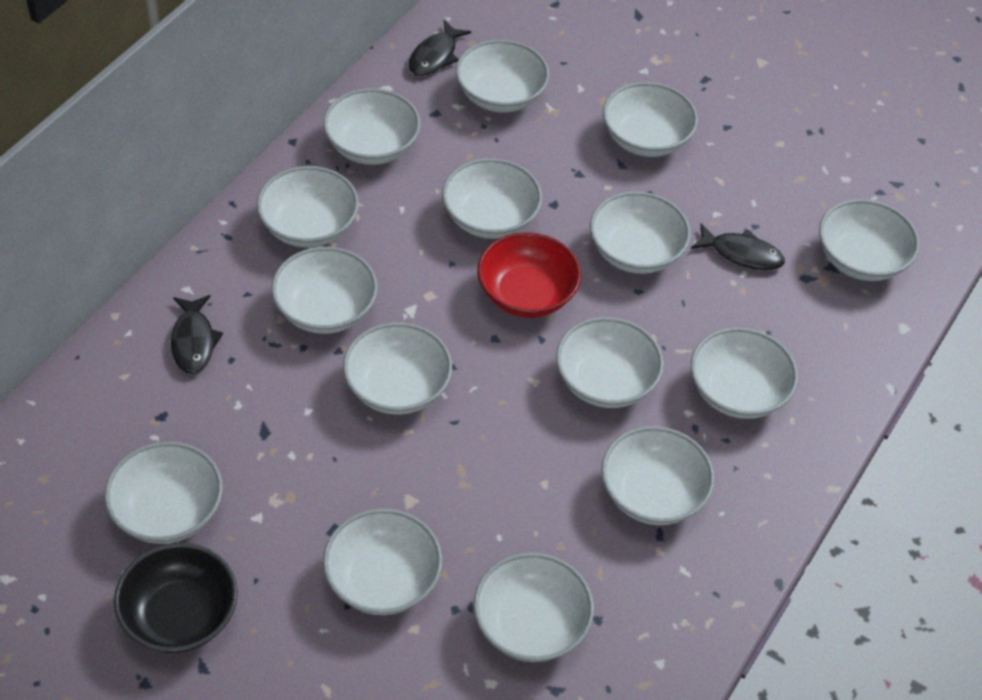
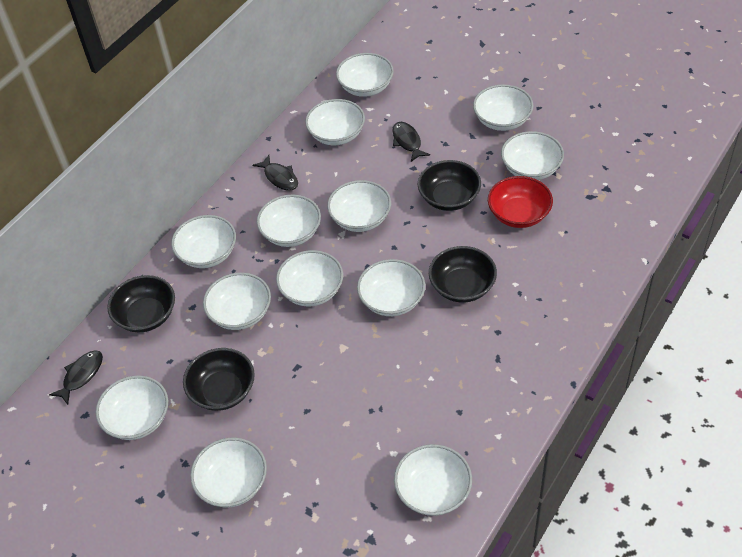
black bowl: [114,543,238,653] = 1 -> [107,275,175,332] [183,348,255,411] [418,160,481,211] [429,246,497,303] = 4
white bowl: [104,441,223,544] [257,166,359,248] [271,247,378,334] [323,88,421,165] [323,508,443,615] [343,322,452,415] [442,158,542,239] [456,40,550,112] [473,552,594,662] [556,317,664,408] [590,191,691,274] [601,426,715,525] [603,82,698,157] [691,327,798,419] [819,199,920,281] = 15 -> [96,375,168,440] [171,215,236,268] [190,437,267,507] [203,273,271,330] [257,195,321,247] [276,250,343,306] [305,99,365,145] [327,180,391,232] [336,53,394,97] [357,259,425,316] [394,444,472,516] [473,84,534,131] [501,131,564,180] = 13

